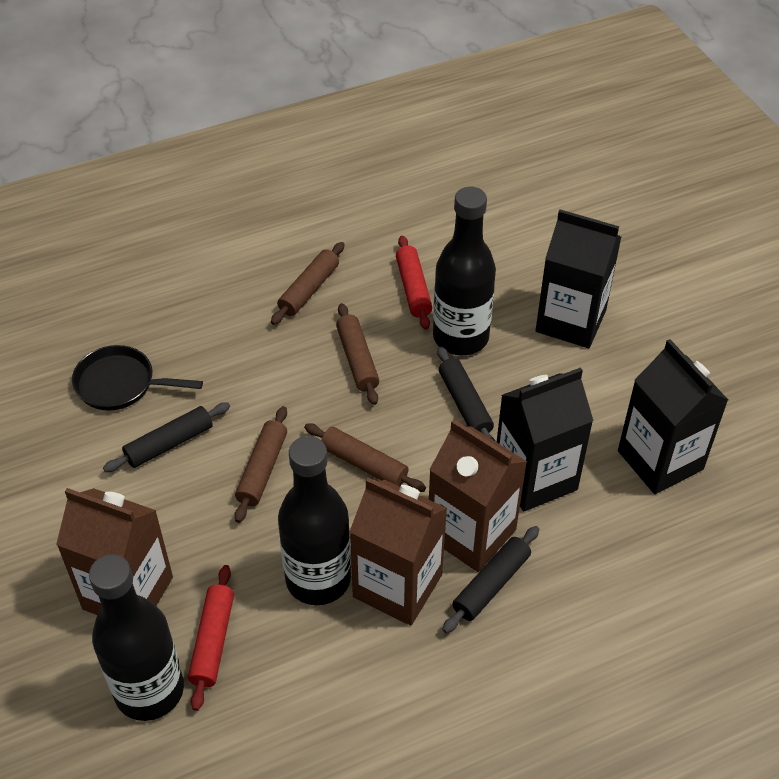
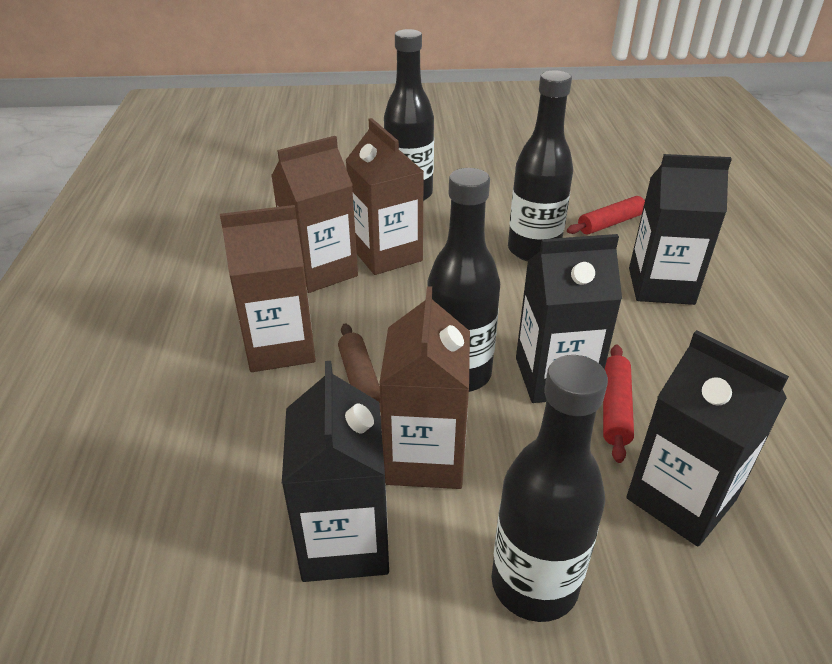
black bottle: [89,554,184,721] [278,436,351,605] [433,187,496,355] = 3 -> [384,29,434,201] [428,168,500,392] [491,355,608,622] [508,71,573,261] = 4
black carton: [497,367,593,511] [536,209,621,348] [618,339,728,494] = 3 -> [282,361,389,582] [516,234,622,403] [627,330,789,547] [629,154,732,305] = 4
black pan: [72,345,203,411] = 1 -> none = 0
black rolling pin: [103,402,230,472] [437,346,496,442] [442,526,539,633] = 3 -> none = 0
brown carton: [56,488,173,615] [350,477,447,626] [429,419,527,572] = 3 -> [220,205,316,372] [271,136,358,293] [346,118,424,275] [379,286,470,489] = 4
brown rolling pin: [234,406,287,523] [271,242,344,325] [304,423,426,492] [336,303,379,405] = 4 -> [338,323,382,430] = 1

